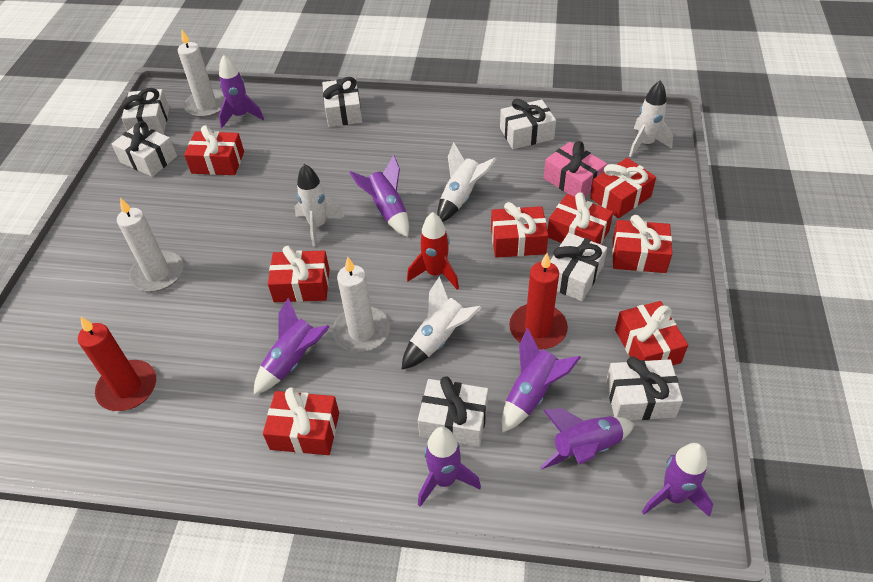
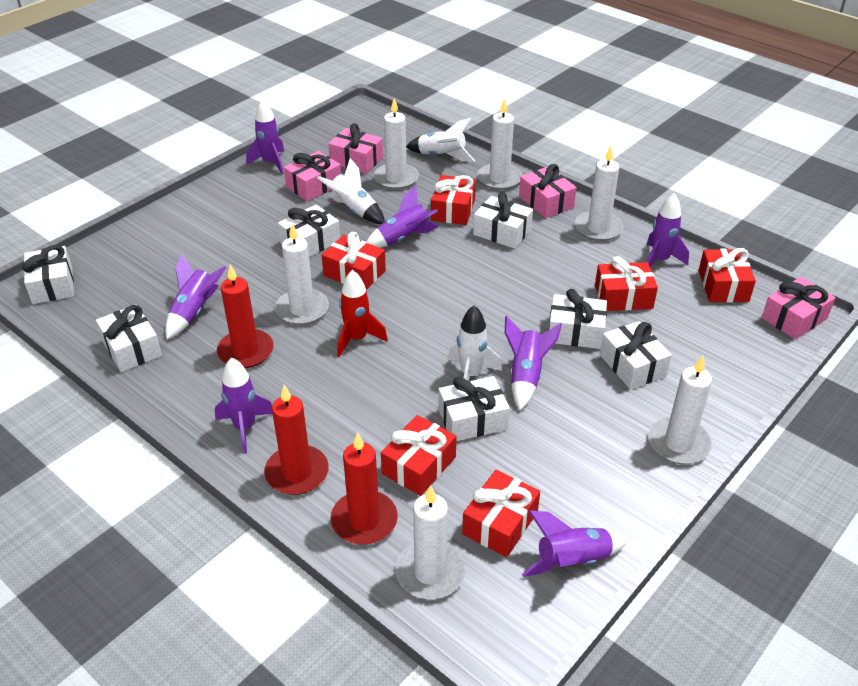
pink gift: [544,141,607,197] = 1 -> [284,151,341,201] [328,123,383,174] [519,164,576,218] [762,277,835,340] = 4
red candle: [78,317,156,411] [509,253,568,349] = 2 -> [217,264,274,368] [264,385,329,495] [331,433,398,545] = 3
red gift: [184,125,244,175] [263,387,339,455] [268,246,329,302] [491,202,548,258] [548,192,613,244] [590,158,656,218] [612,215,672,273] [615,301,688,365] = 8 -> [322,232,386,290] [381,415,457,496] [431,175,476,225] [462,470,540,557] [595,256,658,311] [698,248,756,302] = 6
white candle: [117,198,183,292] [178,30,225,118] [332,257,390,352] = 3 -> [275,224,329,325] [374,98,419,190] [395,485,466,599] [477,98,522,190] [575,146,624,241] [648,355,712,464] = 6
white rocket: [295,164,344,247] [402,276,482,369] [437,143,496,222] [629,81,673,157] = 4 -> [317,158,385,224] [406,117,475,162] [448,305,502,381] = 3

